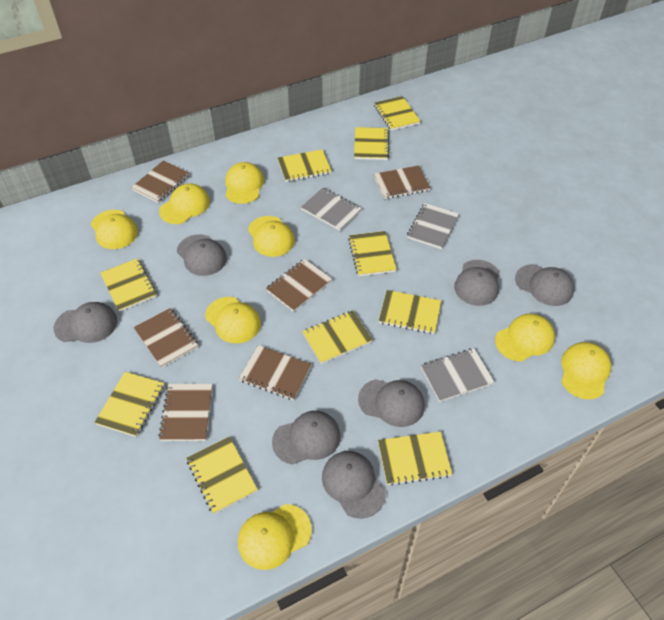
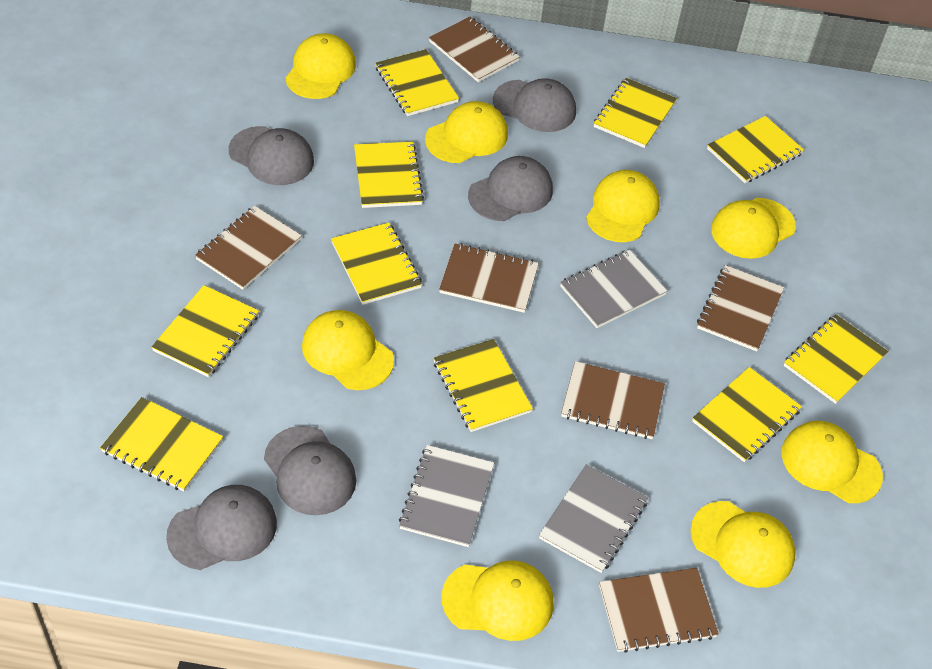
grey cap: [54,302,117,343] [177,234,227,276] [272,411,340,465] [322,451,386,519] [358,379,425,427] [454,260,499,306] [515,264,574,306] = 7 -> [166,485,277,570] [229,126,314,185] [264,426,356,515] [468,156,553,221] [493,78,576,132] = 5

